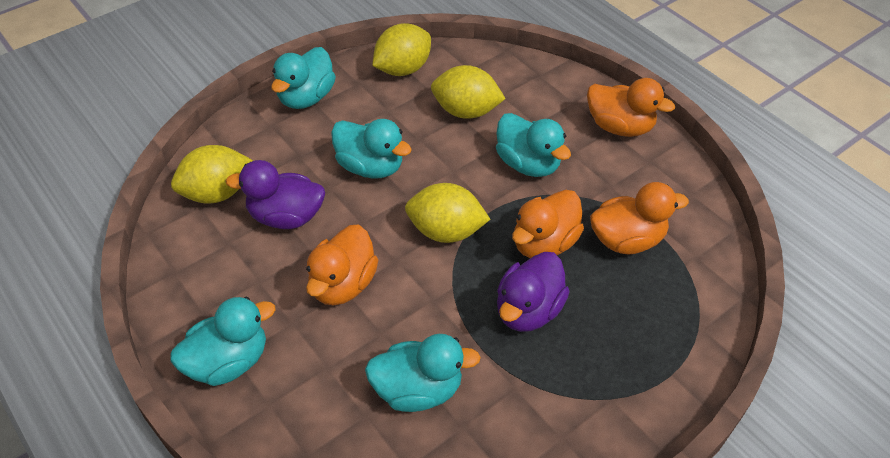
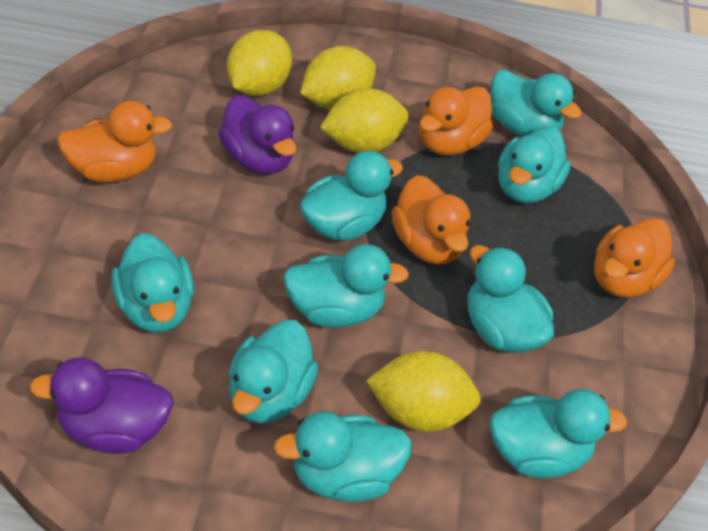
turquoise duck: [170,297,276,386] [271,47,336,109] [331,119,412,179] [365,334,481,412] [496,113,571,177] = 5 -> [111,233,194,333] [229,320,319,424] [274,411,412,502] [283,244,409,328] [299,151,403,241] [467,245,554,353] [490,389,627,478] [491,70,582,137] [498,127,571,203] = 9

